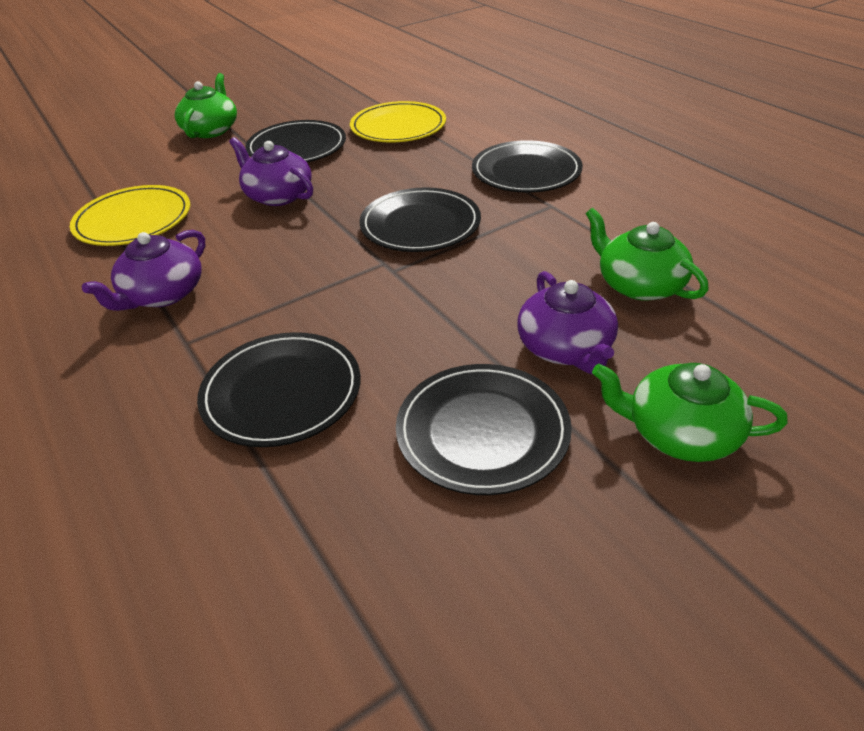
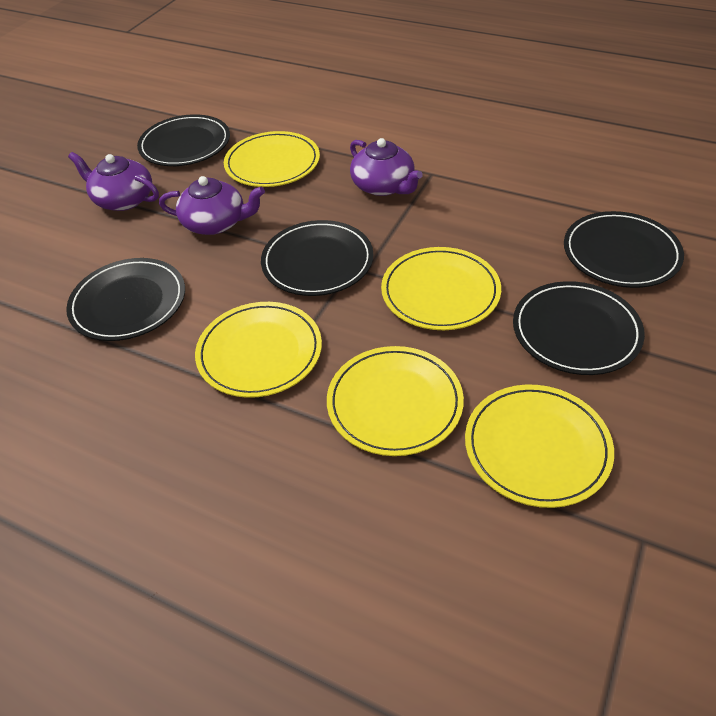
green teapot: [175,73,237,138] [586,208,709,301] [592,363,788,462] = 3 -> none = 0
yellow plate: [70,185,190,246] [350,101,446,142] = 2 -> [195,302,322,398] [224,131,320,187] [327,346,464,456] [381,247,501,330] [465,384,614,508] = 5

